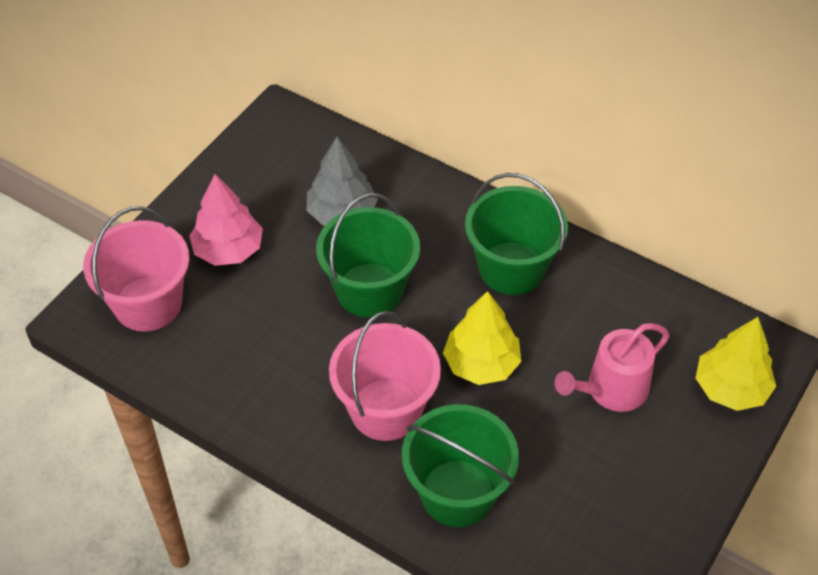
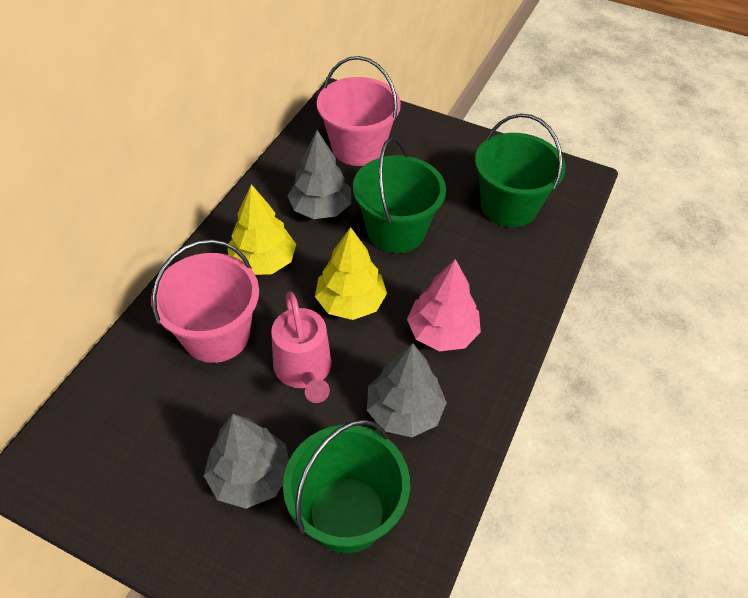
grey tree: [307,137,378,225] = 1 -> [204,414,289,508] [287,130,351,219] [367,343,447,437] = 3

